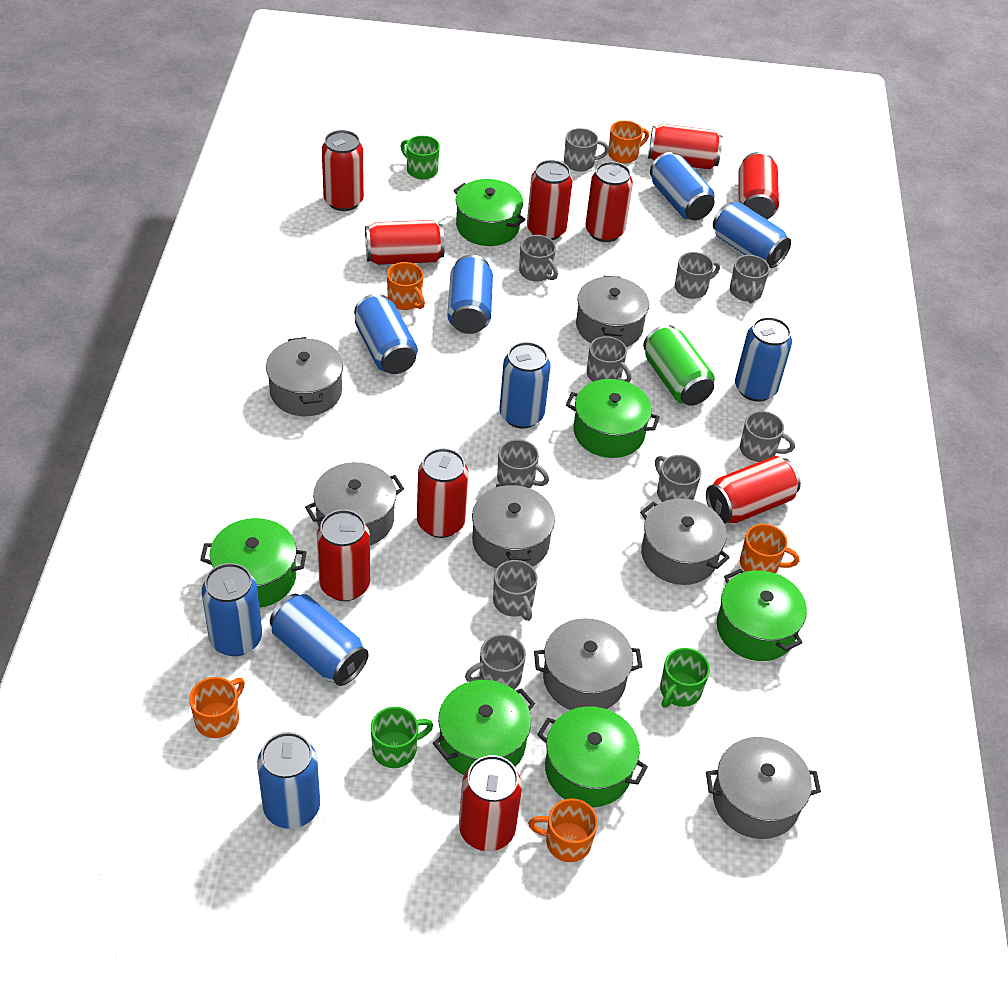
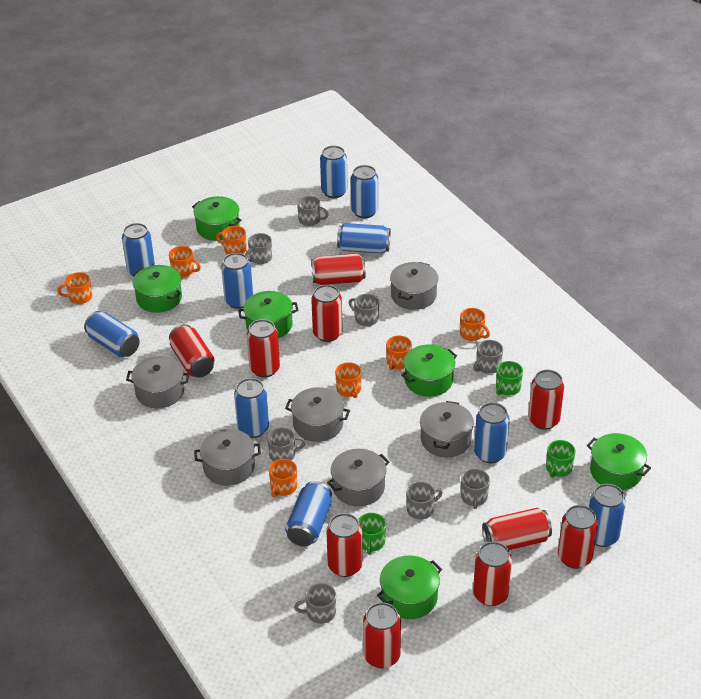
blue can: [202,563,262,656] [257,732,320,829] [270,594,369,686] [354,294,418,374] [447,255,493,334] [500,342,551,429] [650,152,715,221] [713,202,791,268] [735,317,792,402] = 9 -> [84,311,140,357] [122,223,155,277] [221,253,253,309] [234,378,269,438] [285,481,332,546] [320,146,348,198] [337,223,391,253] [351,165,378,218] [474,403,510,463] [589,484,626,547] = 10
green can: [643,325,715,406] = 1 -> none = 0
grey mug: [465,634,526,689] [493,560,538,621] [497,439,549,488] [519,235,558,282] [564,128,609,172] [587,336,631,382] [655,455,701,502] [675,252,720,299] [730,255,770,303] [740,411,795,462] = 10 -> [245,233,272,264] [267,427,306,462] [294,583,336,624] [297,196,329,226] [349,294,379,326] [406,482,443,519] [461,469,490,509] [473,340,503,374] = 8
grey pot: [266,337,343,416] [305,462,404,545] [472,483,555,569] [534,618,642,710] [576,276,649,347] [640,498,730,585] [706,737,821,839] = 7 -> [126,356,190,408] [194,429,261,486] [285,387,350,442] [327,449,390,506] [390,262,438,310] [420,401,474,457] = 6
orange mug: [189,677,245,738] [387,262,425,310] [528,798,598,862] [608,120,649,164] [740,524,799,573] = 5 -> [57,272,92,304] [169,246,201,277] [216,226,247,255] [269,459,297,497] [335,362,362,398] [386,335,412,370] [460,308,490,341] = 7

